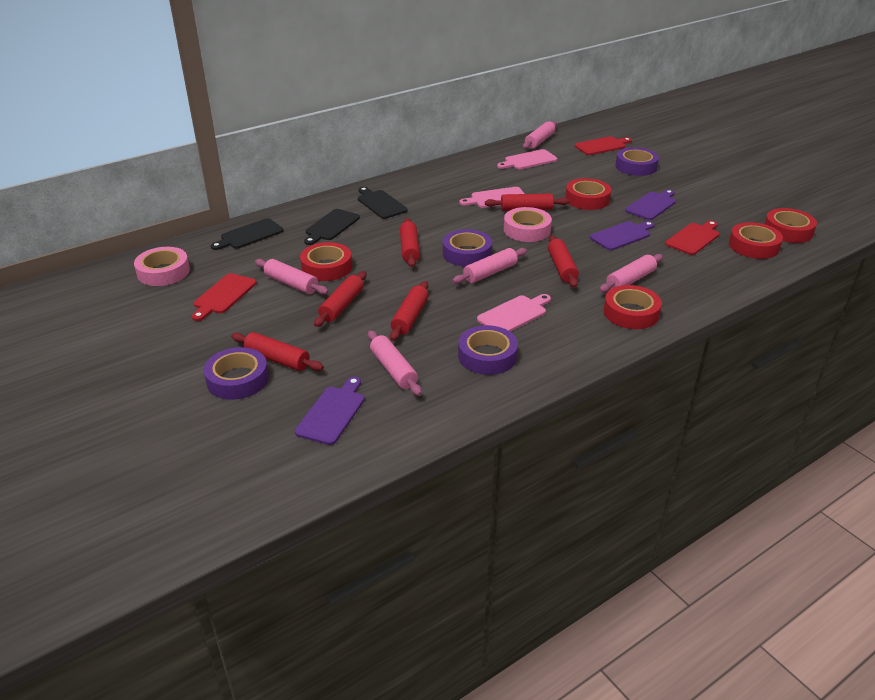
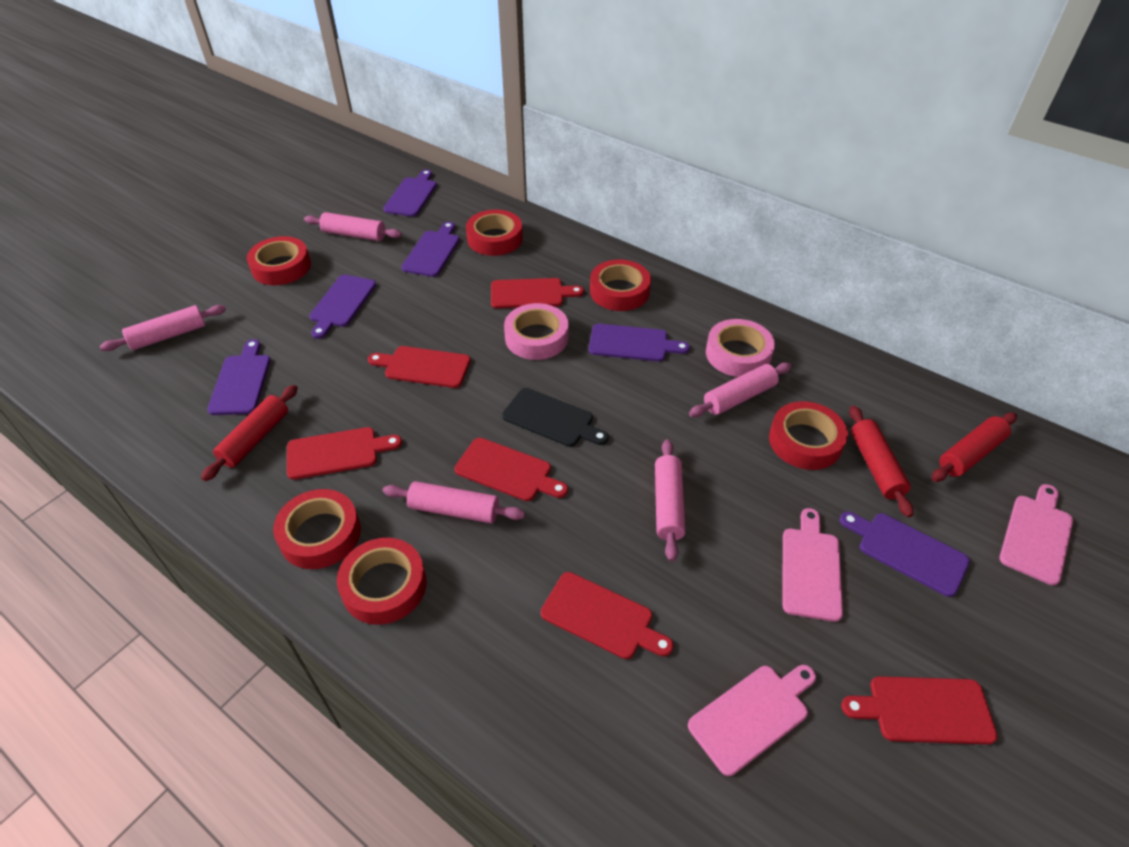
black cutting board: [211,218,284,250] [304,209,360,245] [358,187,408,219] = 3 -> [502,388,609,447] = 1
purple cutting board: [295,377,365,445] [590,221,655,250] [625,189,676,220] = 3 -> [207,339,270,415] [309,275,376,339] [383,170,437,217] [401,222,460,277] [589,324,690,361] [839,512,970,597] = 6
purple tape: [204,347,269,400] [443,229,492,267] [458,325,518,375] [615,147,659,176] = 4 -> none = 0
red cutting board: [192,273,257,321] [575,136,632,155] [665,220,719,255] = 3 -> [287,427,402,480] [368,346,471,388] [455,438,568,501] [491,278,584,308] [541,572,674,659] [841,676,998,744] = 6
red rolling pin: [231,332,324,371] [314,271,366,327] [390,281,429,341] [400,218,420,267] [485,193,570,211] [548,235,579,288] = 6 -> [201,385,298,481] [849,406,914,518] [931,413,1017,482] = 3
red tape: [300,242,352,281] [565,178,611,210] [603,285,662,329] [729,222,783,259] [765,208,817,243] = 5 -> [247,236,311,285] [273,489,361,569] [337,538,427,625] [466,210,523,256] [590,259,651,311] [769,401,848,470] = 6

